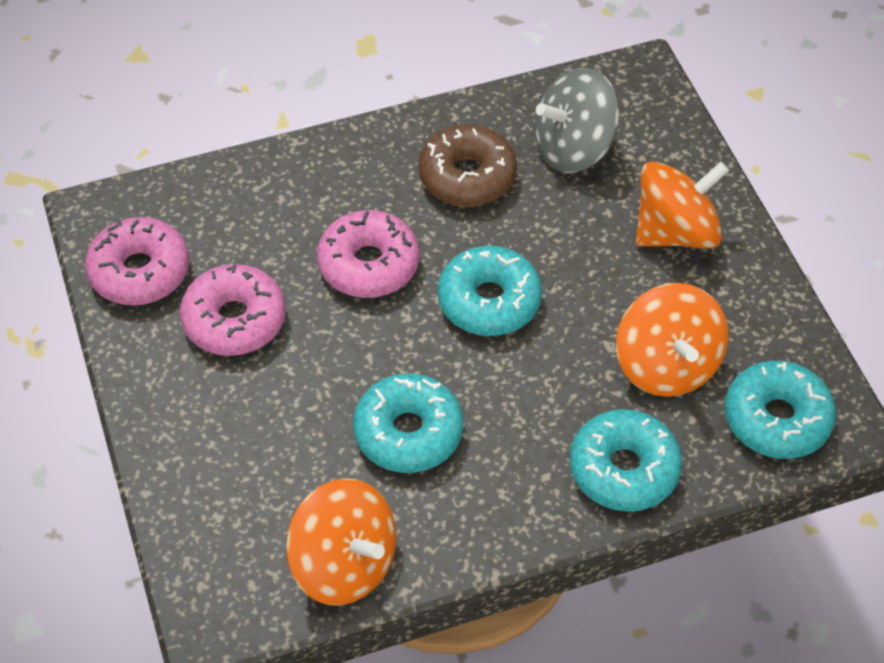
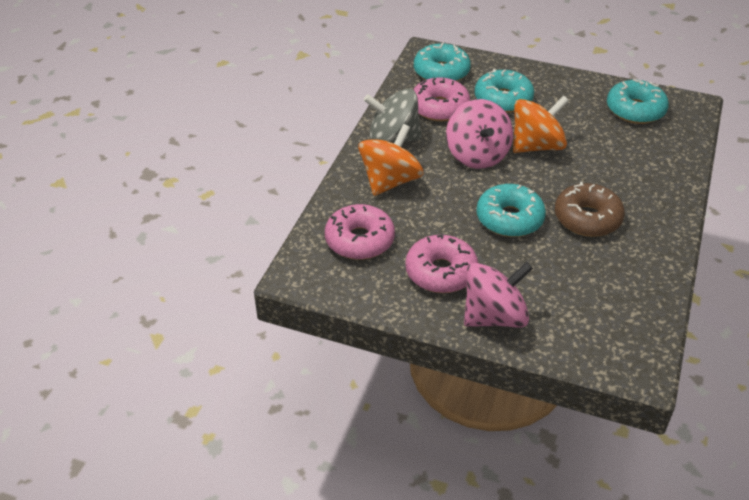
orange spinning top: [286,478,396,606] [616,283,728,397] [636,161,729,248] = 3 -> [358,124,423,196] [513,96,569,153] = 2
pink spinning top: none = 0 -> [446,99,513,169] [464,262,533,328] = 2

